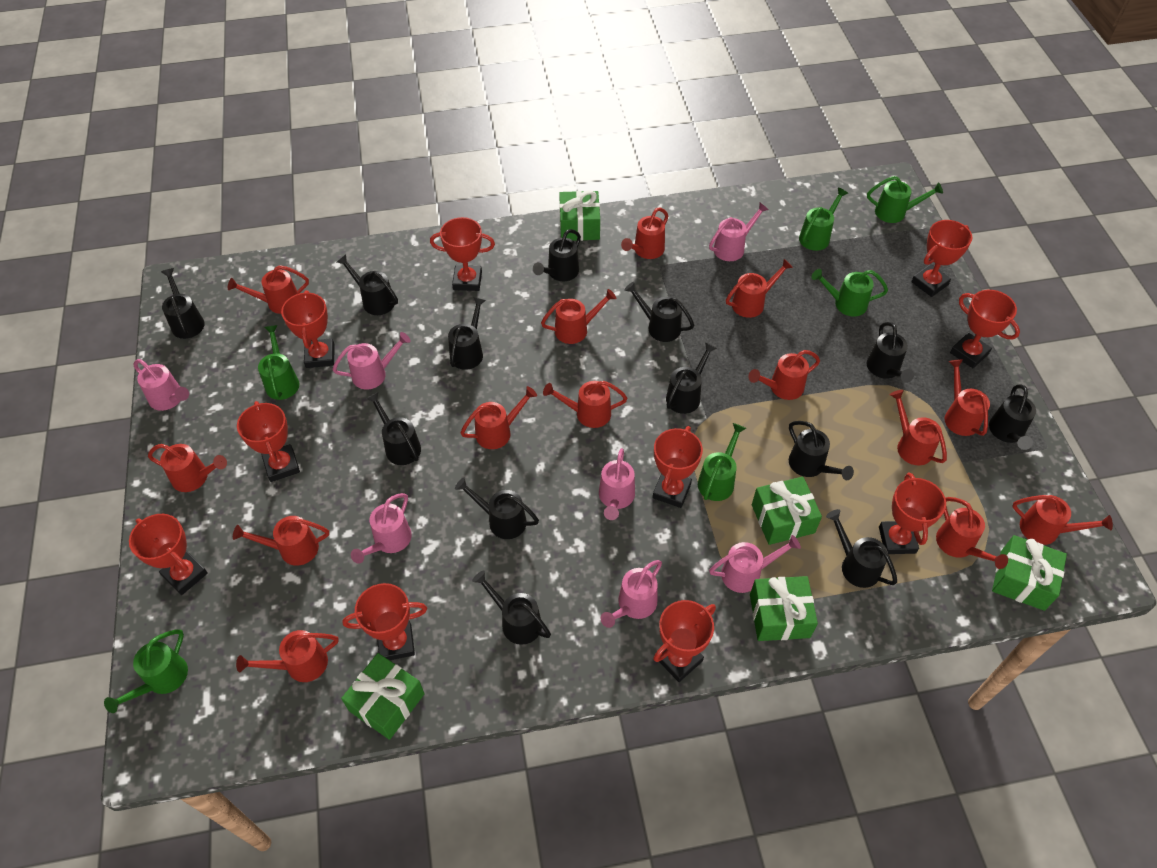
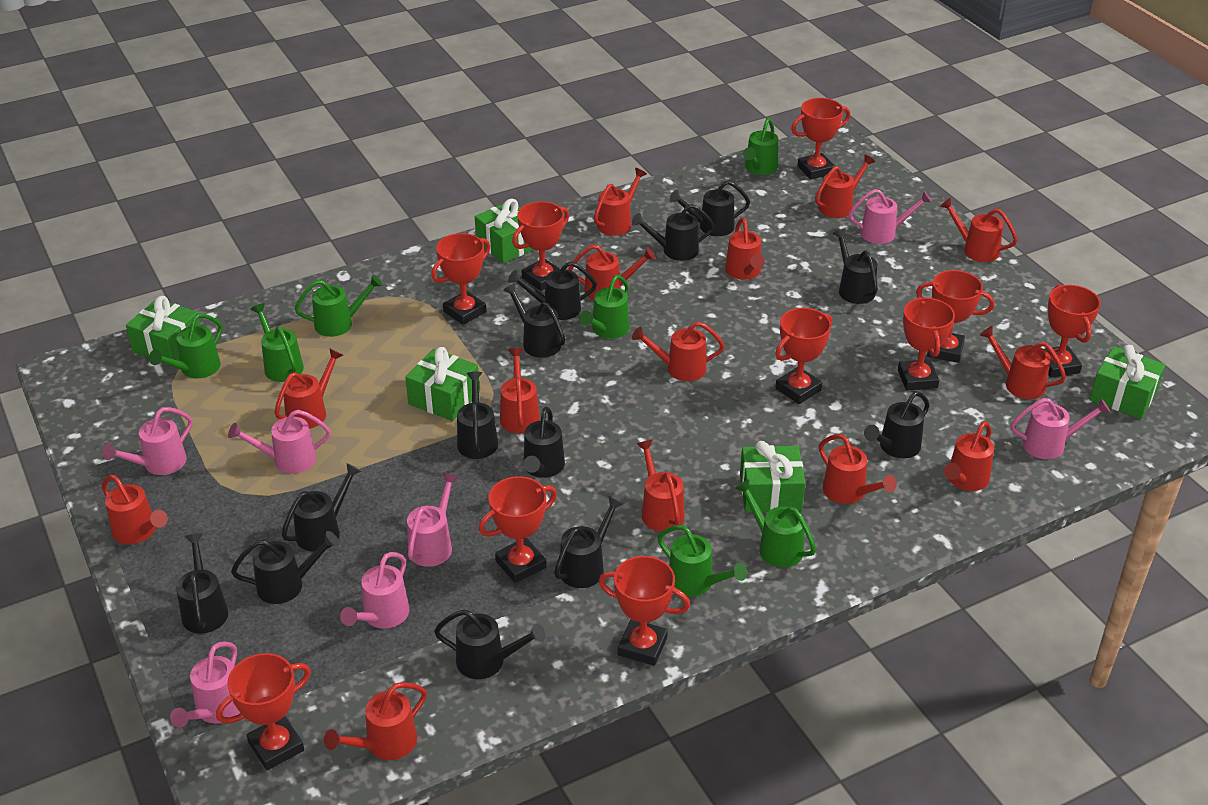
green watering can: [104,630,188,713] [258,325,300,400] [698,423,746,501] [799,187,848,251] [811,269,888,316] [867,176,943,223] = 6 -> [149,313,222,378] [251,303,304,382] [294,275,383,337] [579,275,630,339] [658,525,747,597] [735,479,816,567] [743,118,778,175] = 7

